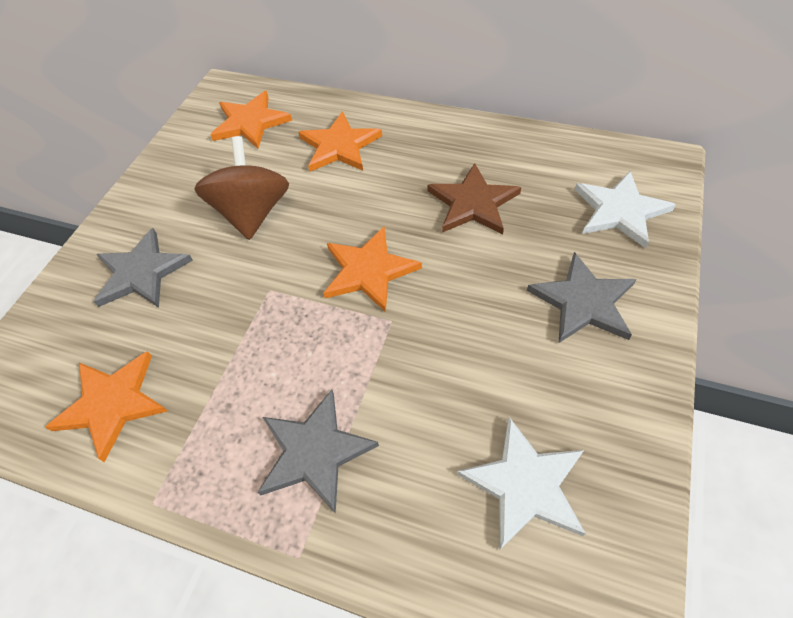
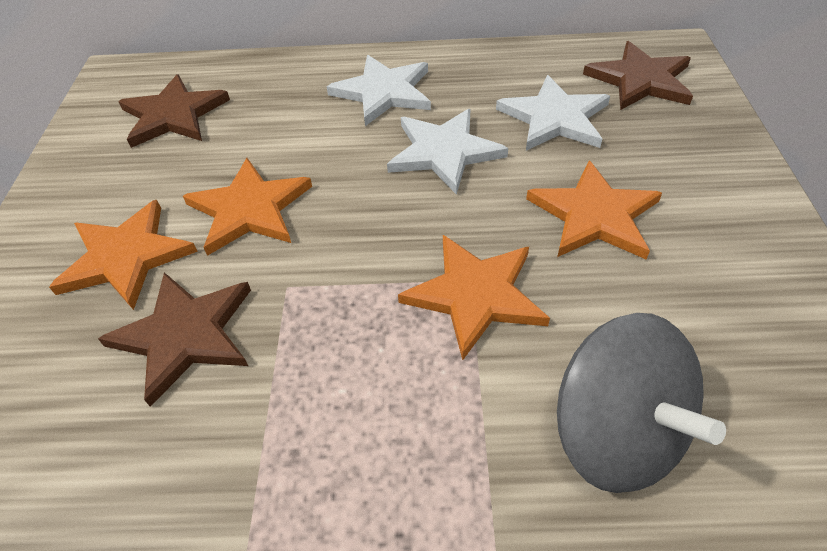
brown spinning top: [194,136,289,240] = 1 -> none = 0
brown star: [428,163,521,235] = 1 -> [98,272,251,407] [118,74,230,148] [583,41,693,110] = 3
grey spinning top: none = 0 -> [557,313,726,493] = 1
grey star: [94,228,193,308] [257,390,379,514] [527,252,636,343] = 3 -> none = 0
white star: [457,417,586,550] [575,171,676,248] = 2 -> [327,55,431,126] [387,109,508,195] [496,75,610,151] = 3

